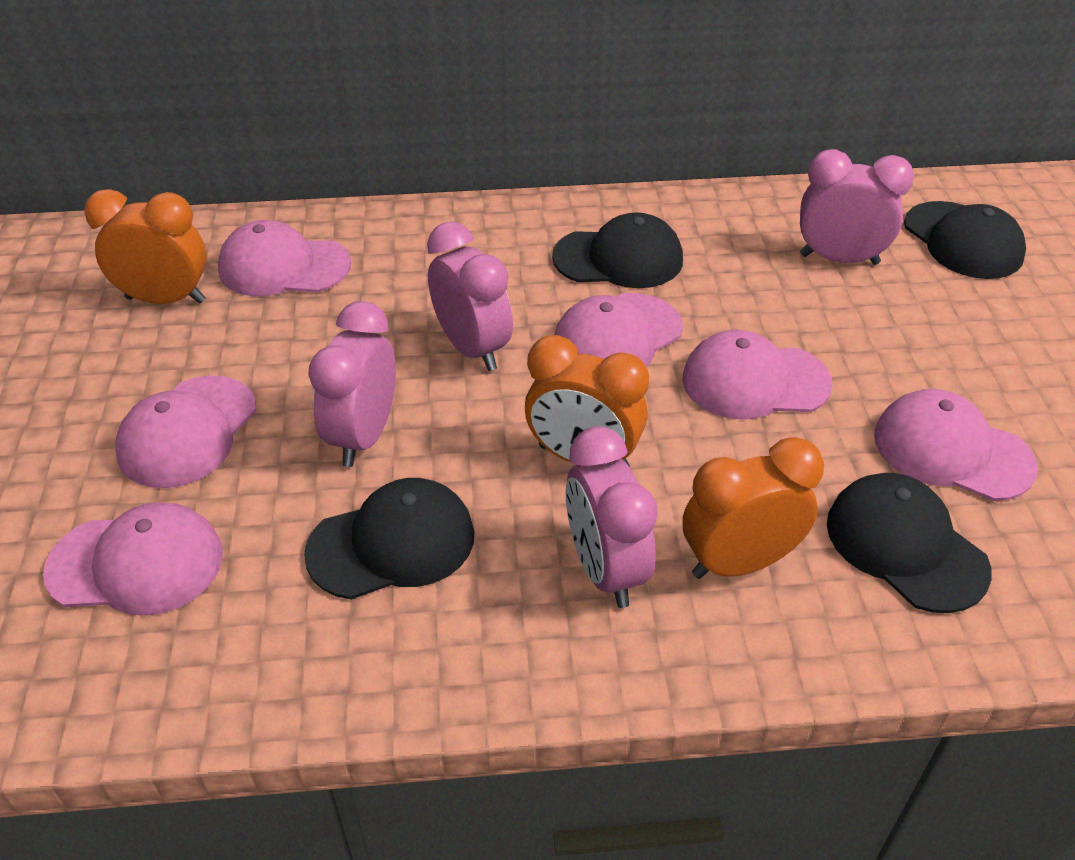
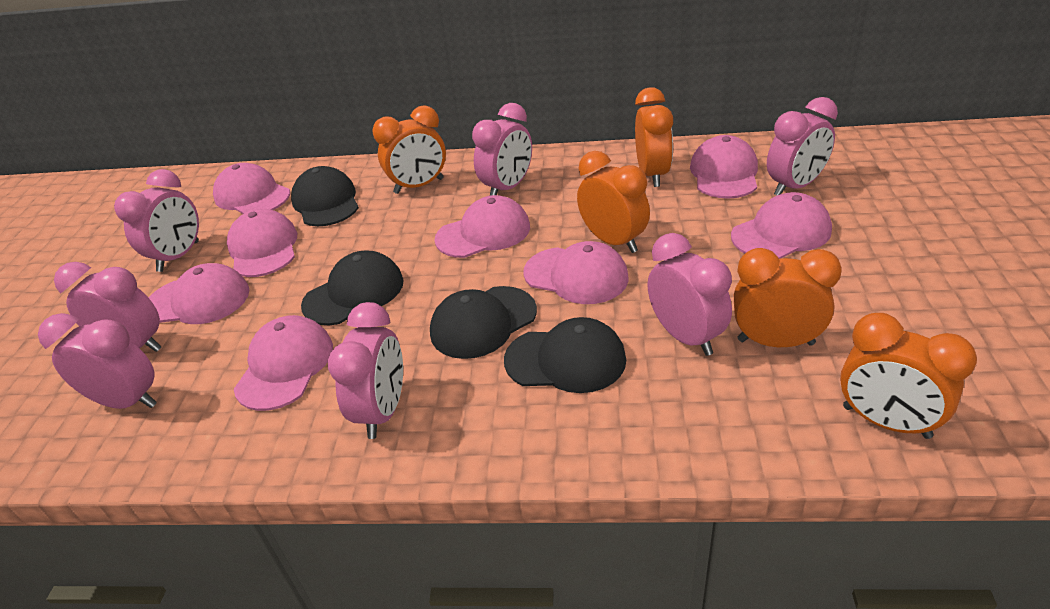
orange clock: [84,189,207,304] [525,335,649,467] [683,437,824,579] = 3 -> [372,105,446,194] [577,151,650,253] [635,87,673,187] [734,248,842,347] [840,313,977,439] = 5
pink cap: [43,502,223,616] [115,376,256,488] [218,220,351,297] [554,293,683,367] [682,330,832,420] [874,389,1038,501] = 6 -> [149,263,249,324] [213,163,290,214] [227,209,298,277] [234,315,333,411] [435,195,530,258] [523,241,629,304] [690,135,758,199] [731,192,832,259] = 8
pink clock: [308,301,396,467] [427,222,513,371] [565,426,658,608] [800,149,914,265] = 4 -> [38,313,157,409] [54,262,161,352] [114,169,199,272] [328,302,403,439] [472,103,532,196] [647,233,732,356] [767,97,838,195] = 7

